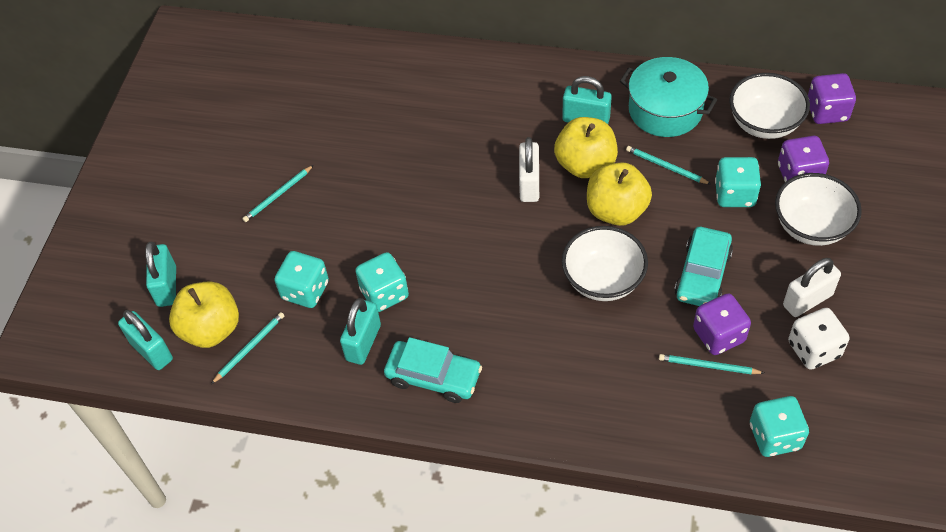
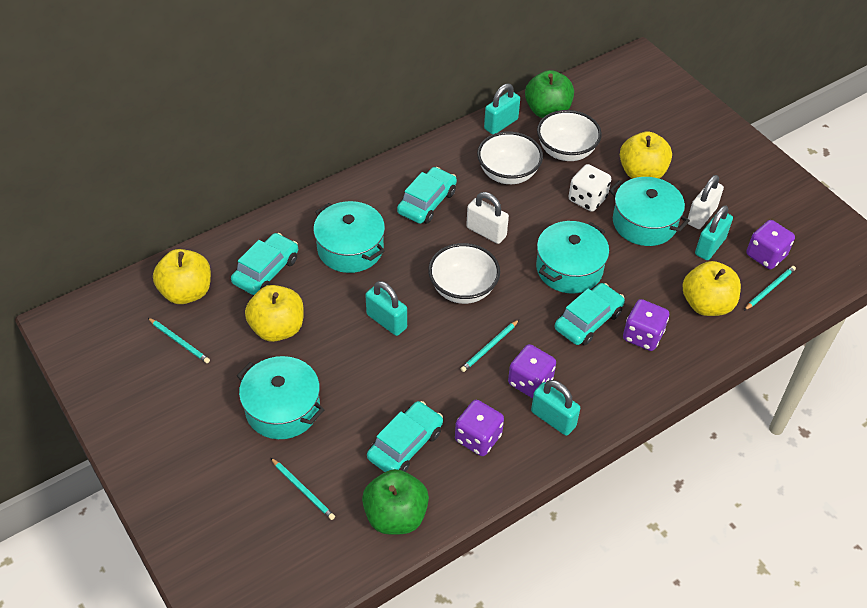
green apple: none = 0 -> [362,469,429,535] [525,70,574,118] = 2
purple dice: [693,293,751,355] [778,136,829,182] [808,73,856,124] = 3 -> [455,400,504,456] [508,344,556,398] [623,299,669,351] [746,220,795,269] = 4
turquoise car: [384,337,482,403] [674,227,733,306] = 2 -> [231,233,298,295] [367,401,443,472] [397,167,457,224] [554,283,625,346] = 4
turquoise dice: [274,251,329,308] [355,252,409,312] [715,157,761,207] [750,396,809,457] = 4 -> none = 0
turquoise pot: [620,57,717,137] = 1 -> [237,356,324,439] [313,201,385,273] [536,221,609,294] [609,177,690,246] = 4
yellow apple: [169,282,239,348] [554,117,618,178] [587,162,652,226] = 3 -> [153,249,211,304] [245,285,304,342] [620,131,672,179] [682,261,741,316] = 4

